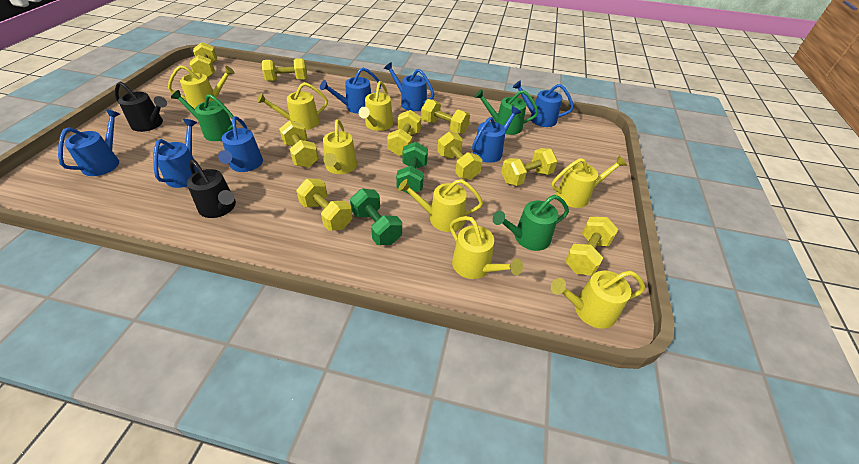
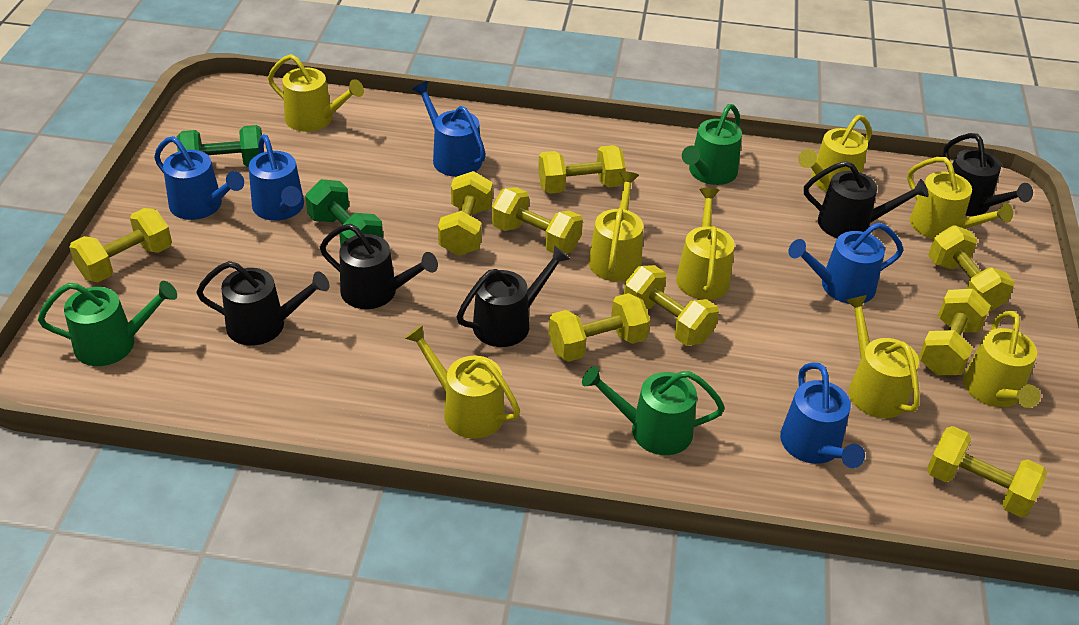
black watering can: [115,82,167,132] [187,159,236,218] = 2 -> [196,261,330,346] [320,224,438,309] [457,245,570,347] [804,161,929,238] [943,133,1033,216] = 5
blue watering can: [58,109,120,176] [153,119,198,188] [218,117,263,172] [320,68,381,114] [384,62,434,111] [472,106,521,163] [512,80,574,127] = 7 -> [154,136,244,220] [249,134,304,221] [412,81,486,177] [780,363,865,468] [788,223,903,304] = 5

